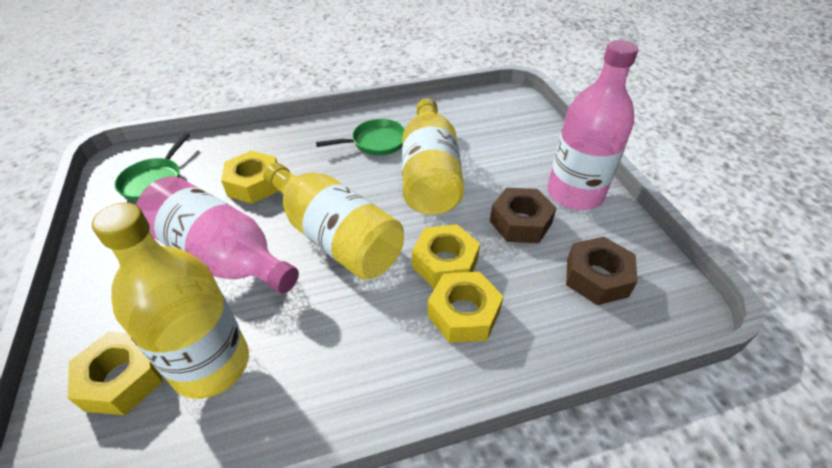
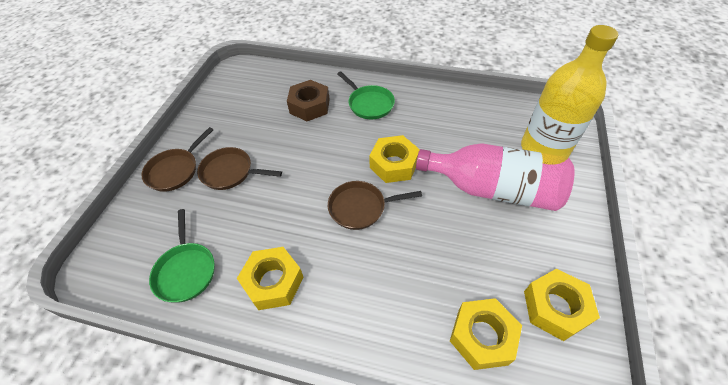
brown nut: [490,188,556,243] [566,236,638,305] = 2 -> [287,80,330,121] = 1
brown pan: none = 0 -> [141,127,213,192] [197,147,282,190] [328,181,422,230] = 3
pink bottle: [136,176,299,294] [548,40,638,210] = 2 -> [416,143,575,211] = 1
yellow bottle: [92,202,249,399] [263,163,404,280] [402,98,464,215] = 3 -> [521,25,619,158] = 1

